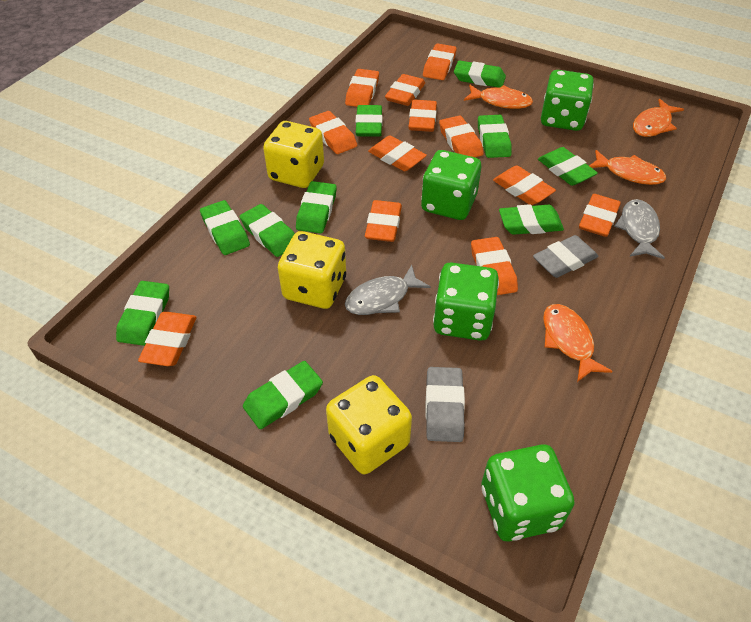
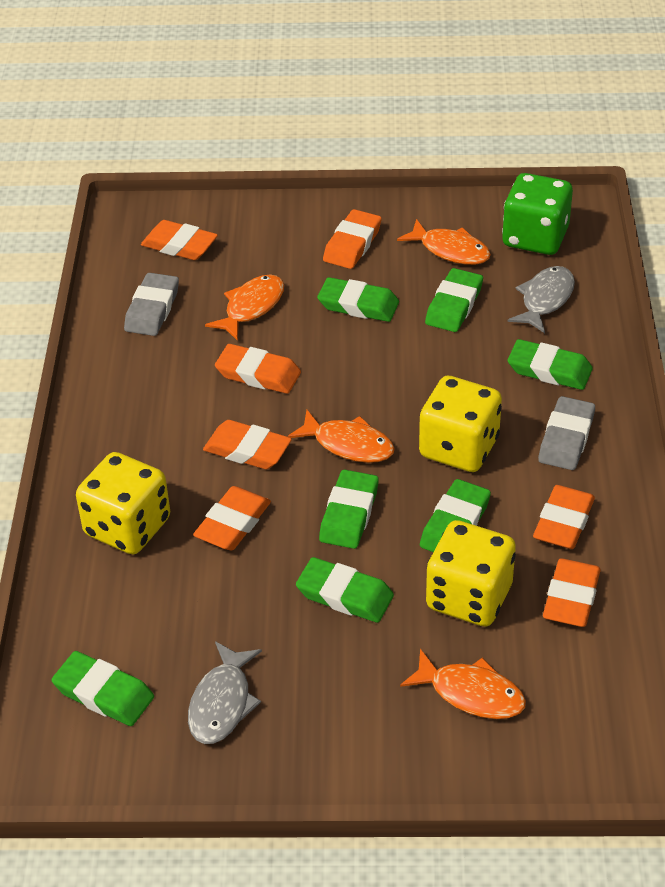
green dice: [421,150,481,220] [433,262,499,341] [482,444,575,542] [541,70,594,131] = 4 -> [502,173,573,255] = 1
green eraser: [116,281,169,346] [200,200,250,255] [240,204,295,257] [243,361,323,429] [296,181,337,233] [355,105,383,137] [454,60,506,87] [478,115,512,158] [499,204,564,235] [538,147,598,186] = 10 -> [51,651,154,726] [296,557,394,623] [317,277,399,322] [319,470,379,549] [420,479,491,552] [425,268,483,332] [508,339,593,390] = 7
orange eraser: [138,312,197,366] [309,111,357,154] [345,69,379,107] [365,200,402,242] [368,136,427,171] [385,74,425,106] [408,100,437,132] [423,43,457,80] [439,115,484,157] [471,237,518,295] [493,166,556,205] [579,194,621,237] = 12 -> [141,220,218,260] [193,486,271,550] [203,420,292,469] [215,344,301,394] [323,209,382,269] [533,485,595,549] [543,558,601,627] = 7

